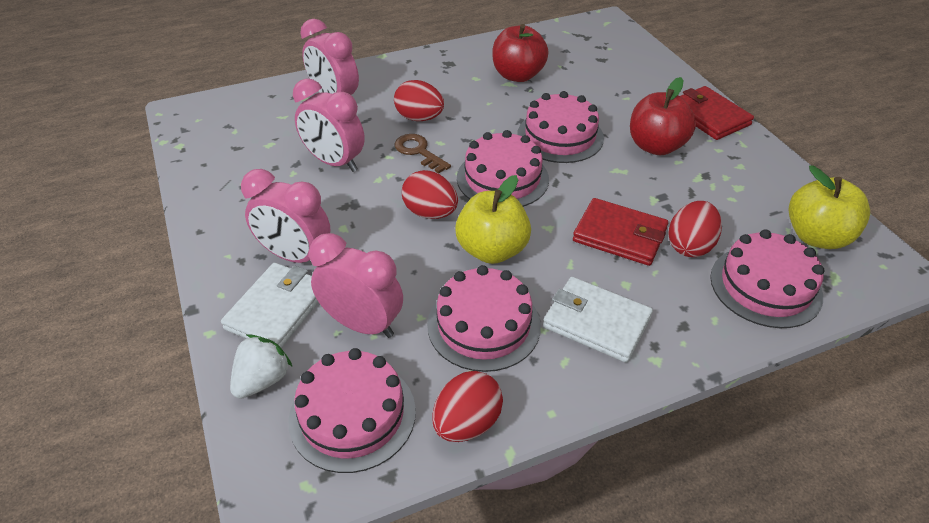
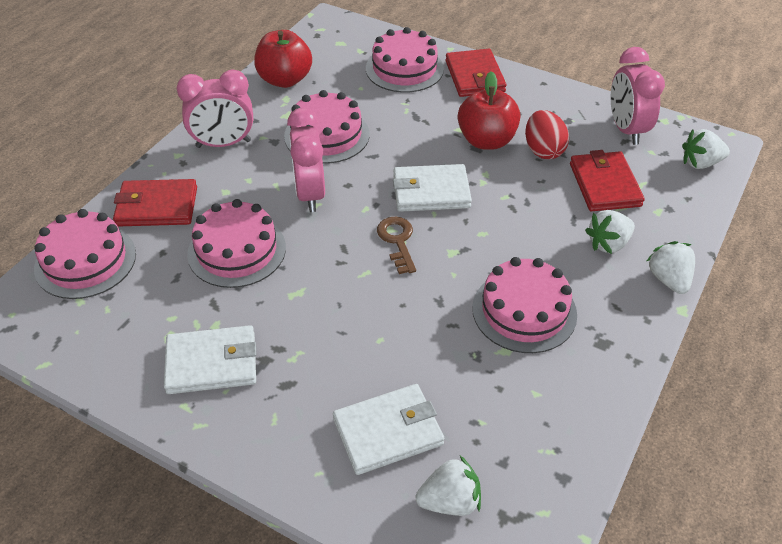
pink clock: [241,169,331,263] [293,79,365,172] [300,19,359,95] [309,233,403,338] = 4 -> [177,70,253,148] [287,108,325,212] [610,47,665,145] = 3
red egg: [394,80,444,121] [402,170,458,219] [432,371,503,442] [668,201,722,257] = 4 -> [525,110,569,159] = 1
red wallet: [573,198,668,266] [680,86,754,140] = 2 -> [113,179,197,227] [445,49,507,97] [570,150,645,211] = 3
white strawberry: [230,334,292,399] = 1 -> [415,456,481,516] [585,210,635,254] [647,241,695,294] [682,129,730,169] = 4
white wallet: [221,262,319,348] [543,277,653,363] = 2 -> [164,325,256,394] [333,384,444,475] [393,164,472,212] = 3
yellow apple: [455,175,531,264] [788,166,870,249] = 2 -> none = 0

